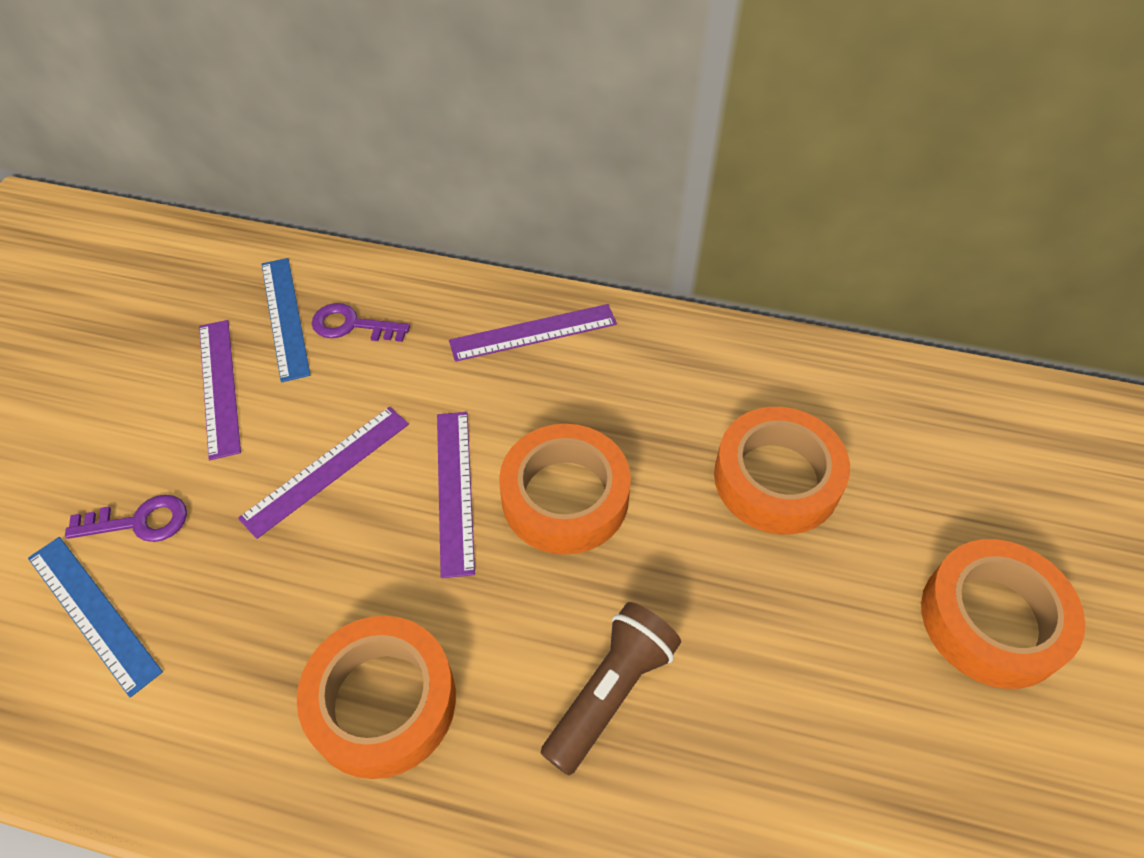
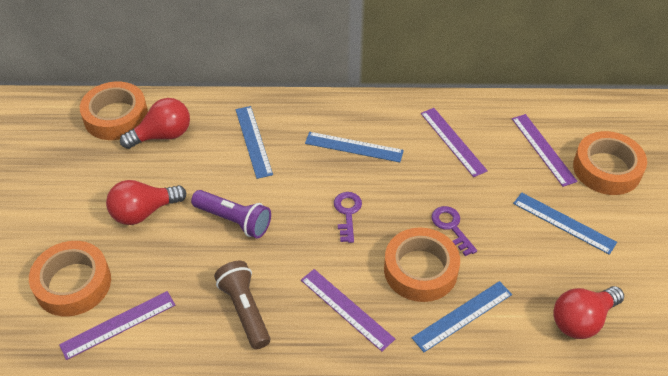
blue ruler: [28,537,163,698] [261,258,311,383] = 2 -> [235,106,273,179] [305,132,404,162] [412,281,512,352] [513,192,617,255] = 4
purple flashlight: none = 0 -> [191,190,271,239] = 1
red light bulb: none = 0 -> [106,180,187,225] [120,98,190,149] [553,286,624,339] = 3

